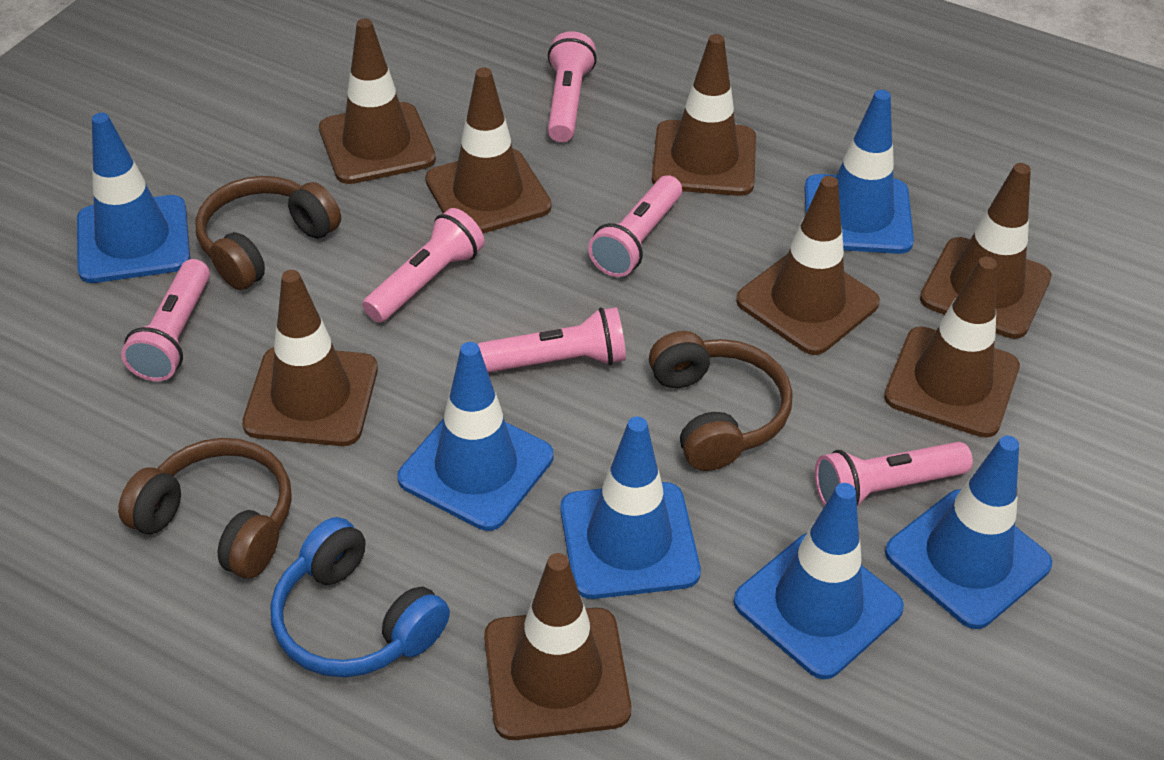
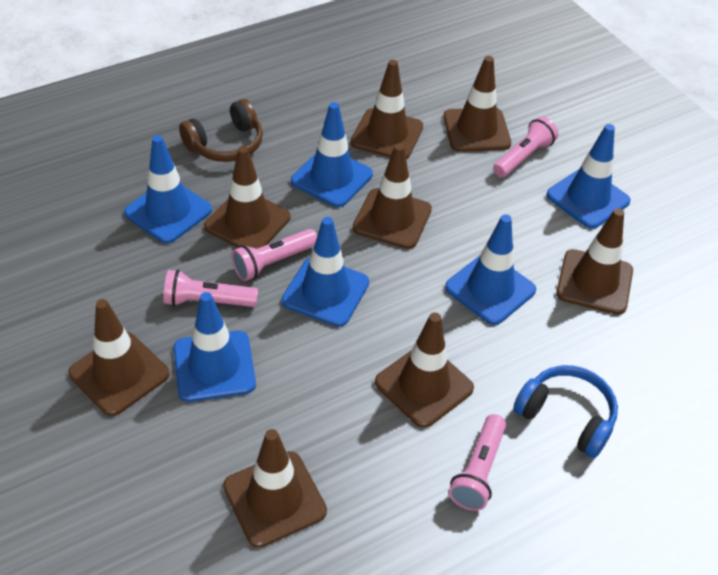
brown headphones: [118,438,292,578] [195,176,341,290] [649,331,793,471] = 3 -> [179,99,263,162] = 1
pink flashlight: [121,259,210,381] [362,208,484,323] [477,307,626,373] [548,31,597,142] [588,175,682,277] [815,442,973,506] = 6 -> [163,269,258,307] [231,229,317,281] [449,414,506,511] [493,116,558,177] = 4

